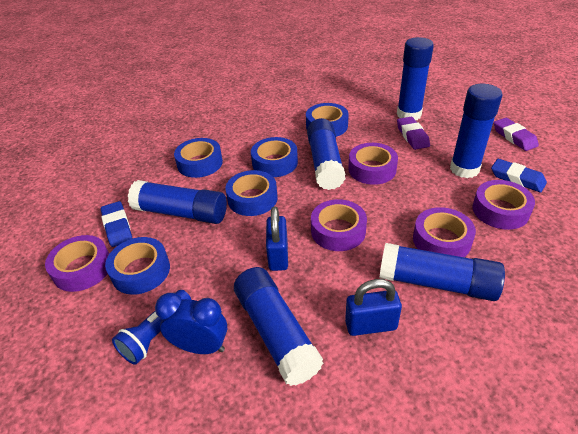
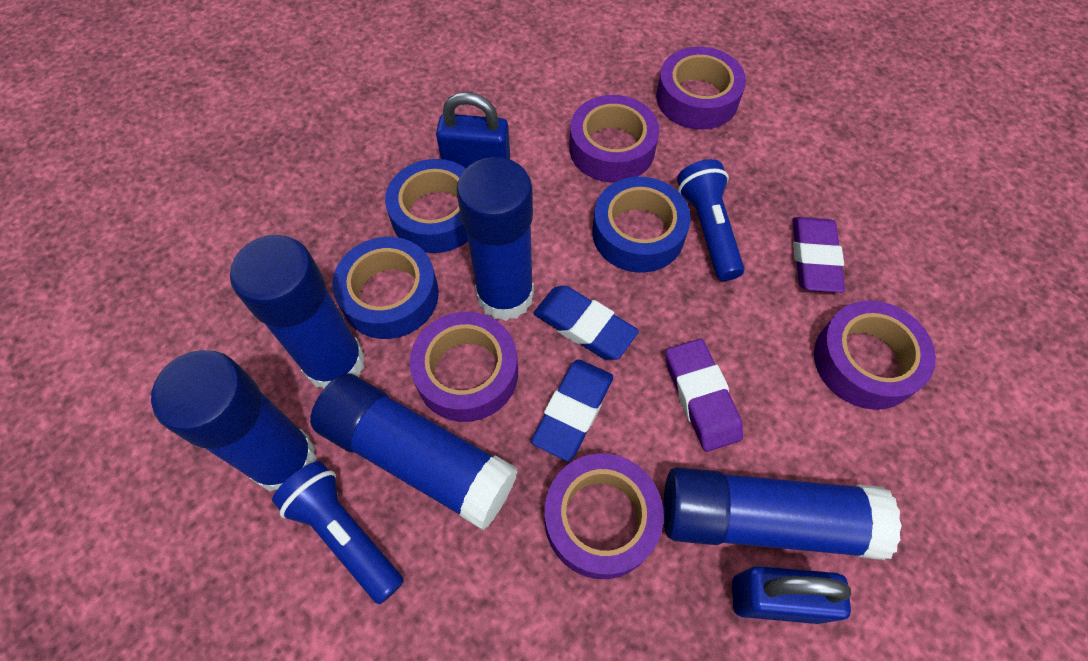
blue clock: [155,293,227,354] = 1 -> none = 0
blue flashlight: [112,290,191,365] = 1 -> [272,461,404,604] [677,159,744,281] = 2
blue glue stick: [128,180,227,224] [234,267,323,386] [307,118,346,190] [379,243,505,301] [397,37,434,120] [450,84,502,178] = 6 -> [151,350,317,491] [230,235,366,388] [310,374,518,531] [456,157,534,321] [663,467,902,560] = 5
blue tape: [105,237,170,295] [174,138,223,178] [226,170,278,216] [251,137,298,177] [306,103,349,137] = 5 -> [332,237,439,339] [385,159,468,253] [593,177,691,273] = 3

